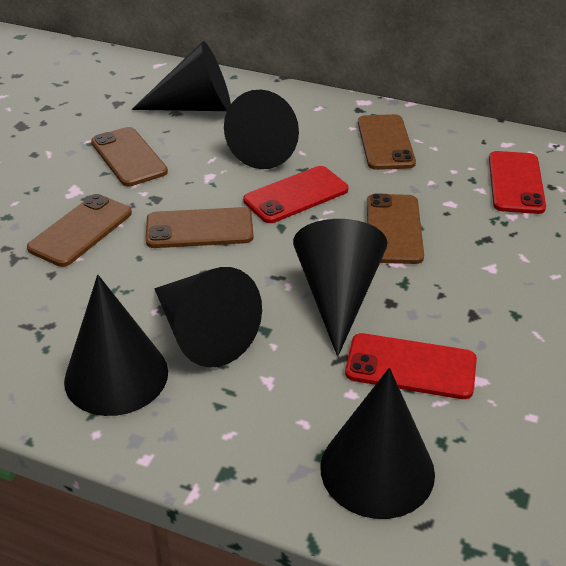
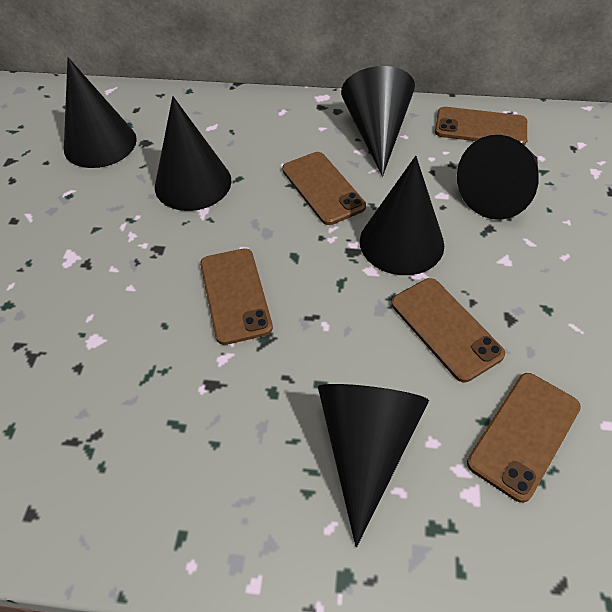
red phone: [243,166,348,223] [345,333,477,399] [489,151,546,214] = 3 -> none = 0

